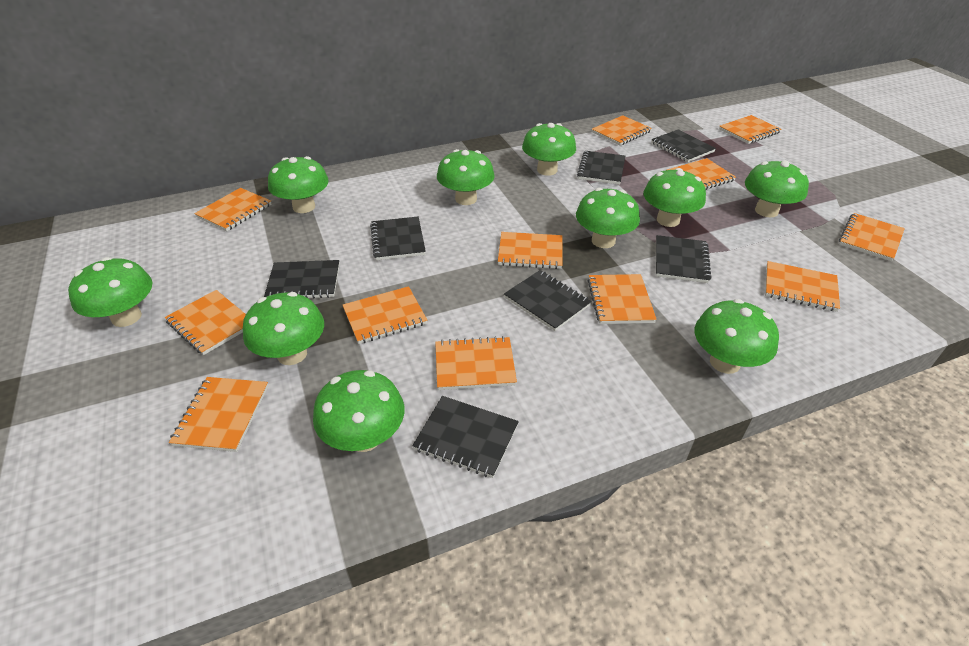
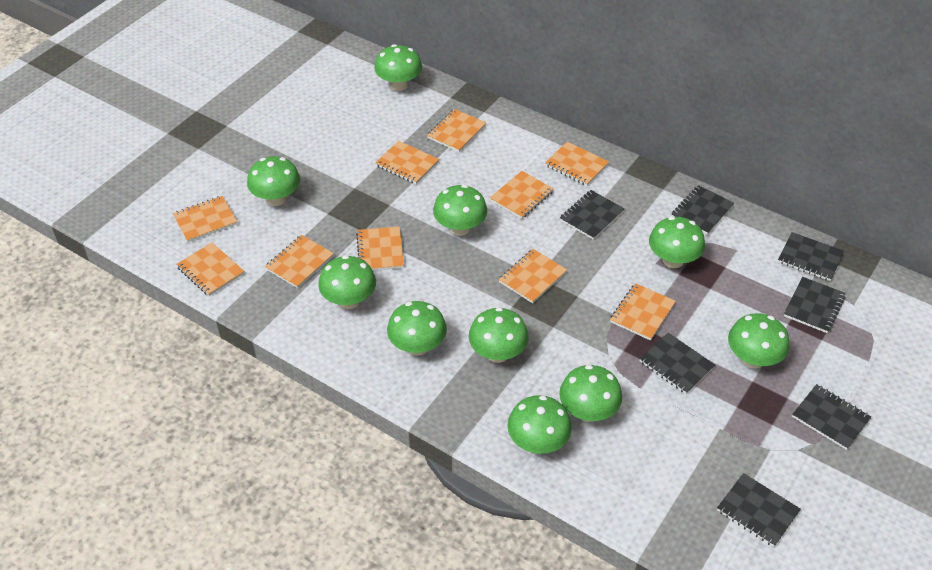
orange notebook: [165,290,246,355] [169,377,268,452] [194,188,271,231] [343,286,427,344] [435,336,517,390] [498,232,562,269] [587,274,657,324] [592,115,652,146] [667,158,736,190] [719,115,781,144] [765,261,840,312] [839,213,905,261] = 12 -> [173,196,237,242] [176,243,244,296] [265,235,334,288] [356,226,404,271] [375,141,439,184] [427,109,486,152] [490,171,554,219] [499,249,567,303] [545,142,609,186] [610,283,676,341] = 10

